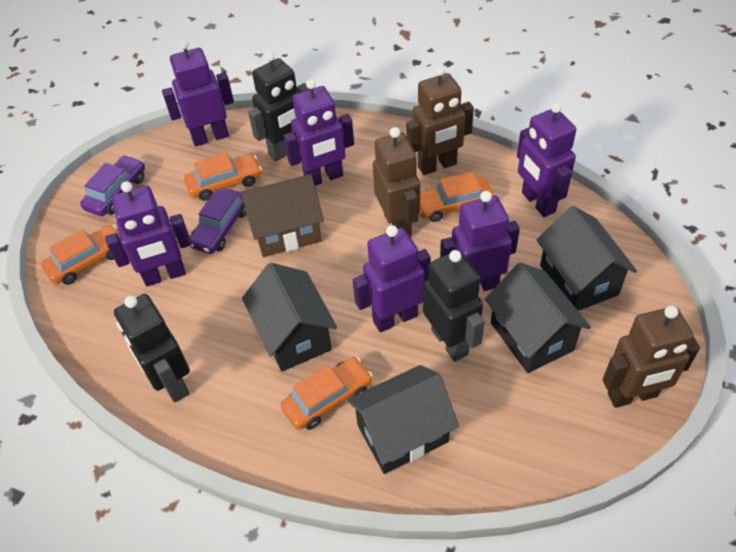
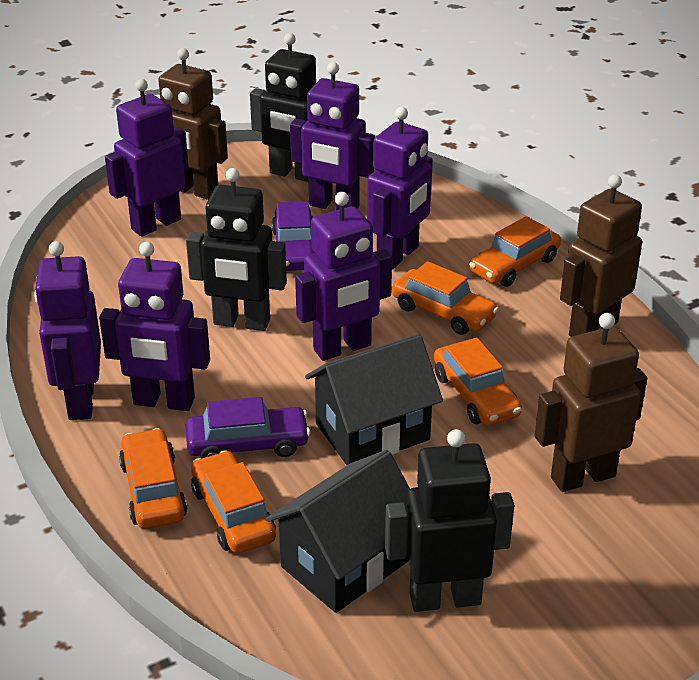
black house: [242,263,337,371] [347,365,459,474] [485,263,591,373] [537,206,637,311] = 4 -> [266,450,410,613] [305,334,443,465] = 2
brown house: [241,174,324,257] = 1 -> none = 0
orange car: [41,225,120,285] [184,153,262,201] [280,357,373,430] [419,172,494,222] = 4 -> [119,428,187,529] [191,450,276,554] [392,261,499,335] [434,337,522,426] [469,216,561,287] = 5

